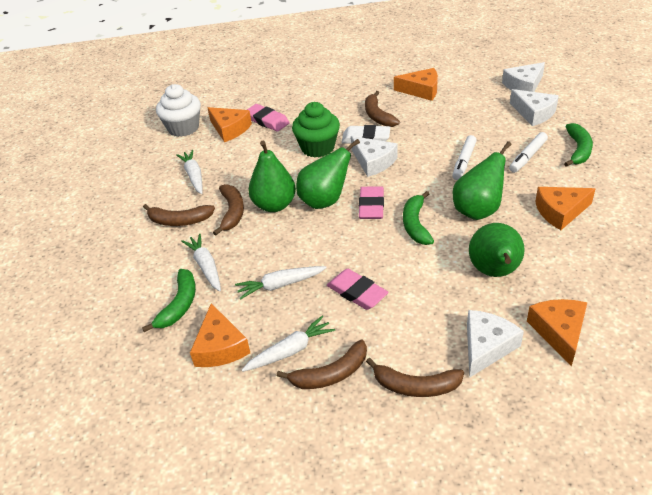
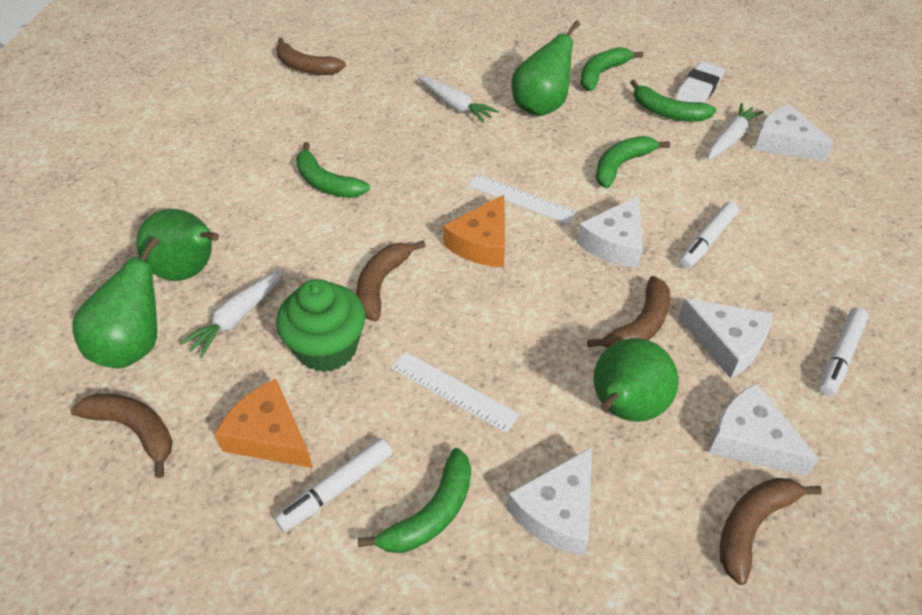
green banana: [142,269,196,332] [403,191,434,245] [564,123,593,167] = 3 -> [296,142,370,198] [358,448,471,553] [580,47,643,91] [595,136,670,188] [630,79,716,122] = 5
orange cheese: [190,303,250,367] [207,107,252,142] [394,68,438,101] [527,299,587,366] [535,187,595,230] = 5 -> [215,379,313,468] [443,195,505,267] = 2
pink eraser: [247,104,290,132] [327,269,389,310] [359,186,384,219] = 3 -> none = 0
white carrot: [176,150,203,194] [181,234,221,292] [235,266,326,300] [242,316,335,372] = 4 -> [179,269,284,358] [418,76,499,123] [708,103,764,160] = 3
white cheese: [351,136,397,177] [467,310,524,378] [502,62,545,92] [510,89,559,126] = 4 -> [507,447,592,556] [577,195,643,268] [678,298,772,379] [709,383,819,476] [754,104,834,162] = 5
white cupcake: [156,84,201,137] = 1 -> none = 0
white marker: [452,135,477,180] [509,132,548,173] = 2 -> [275,438,392,532] [679,202,739,269] [819,308,869,396] = 3
white ruler: none = 0 -> [391,351,520,433] [468,174,577,225] = 2

